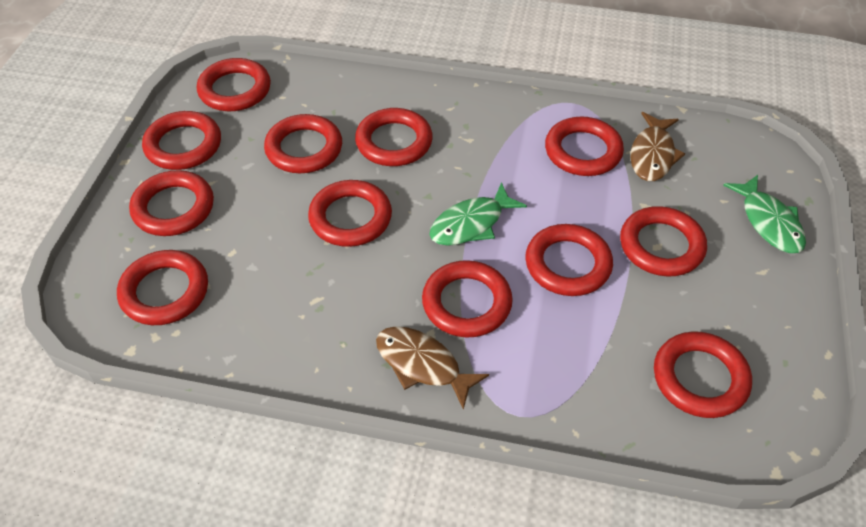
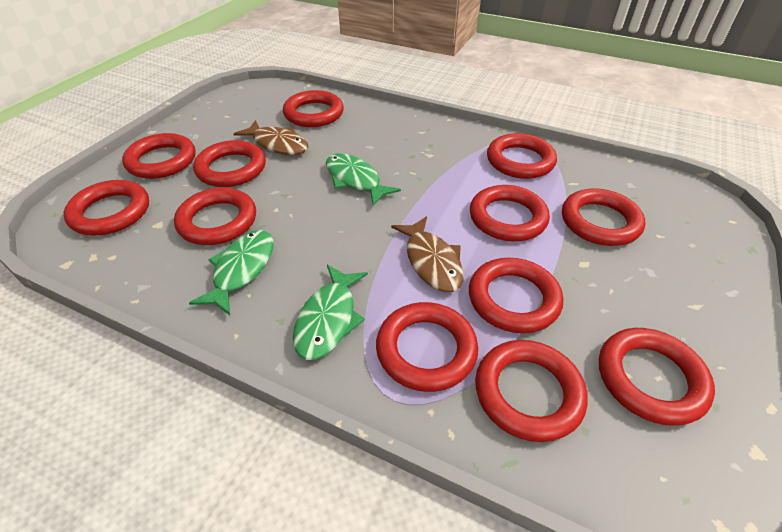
green fish: [429,182,527,246] [723,175,806,253] = 2 -> [189,230,274,315] [293,265,368,360] [326,153,401,206] = 3

